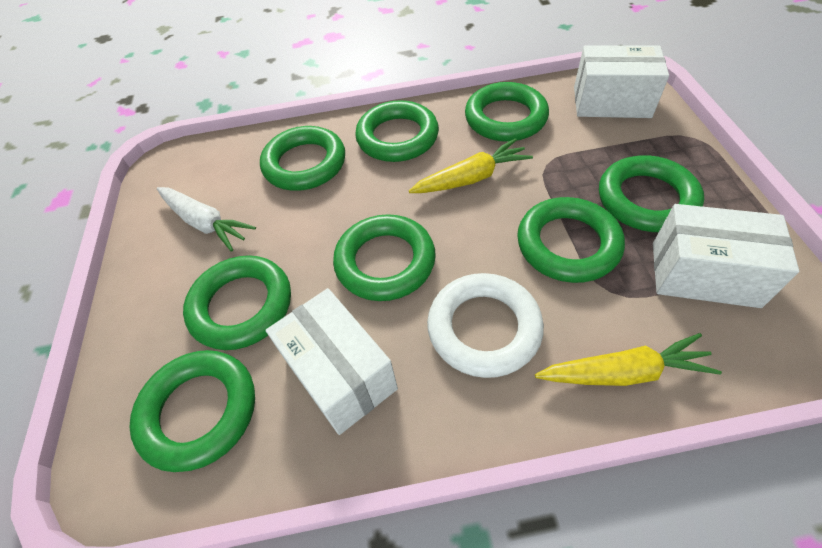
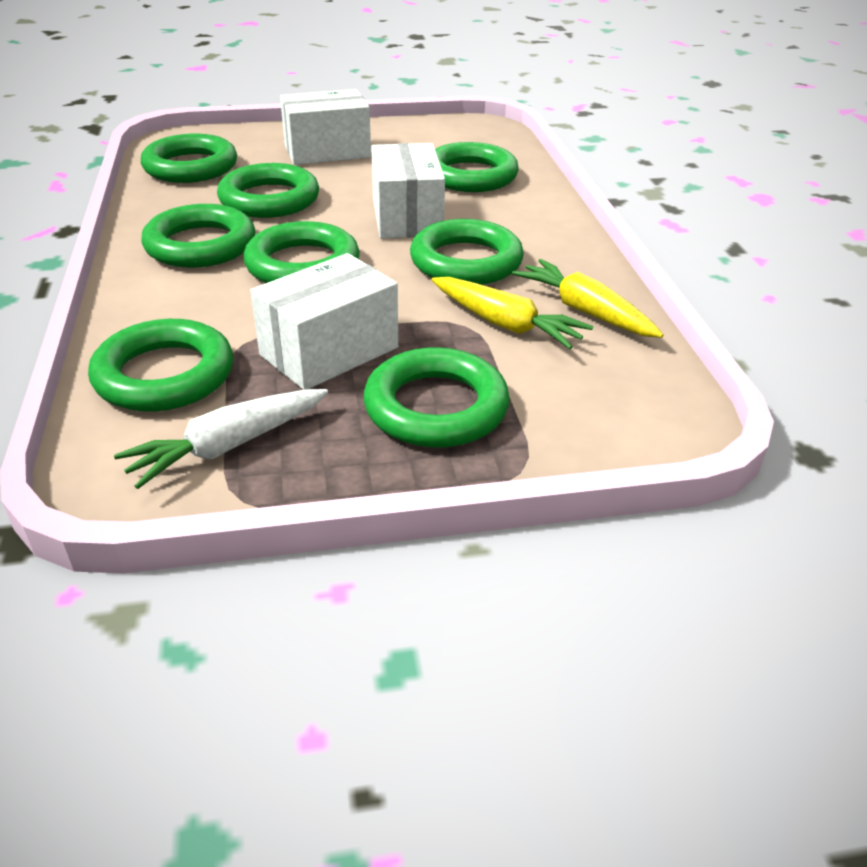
white ring: [427,273,544,378] = 1 -> none = 0

